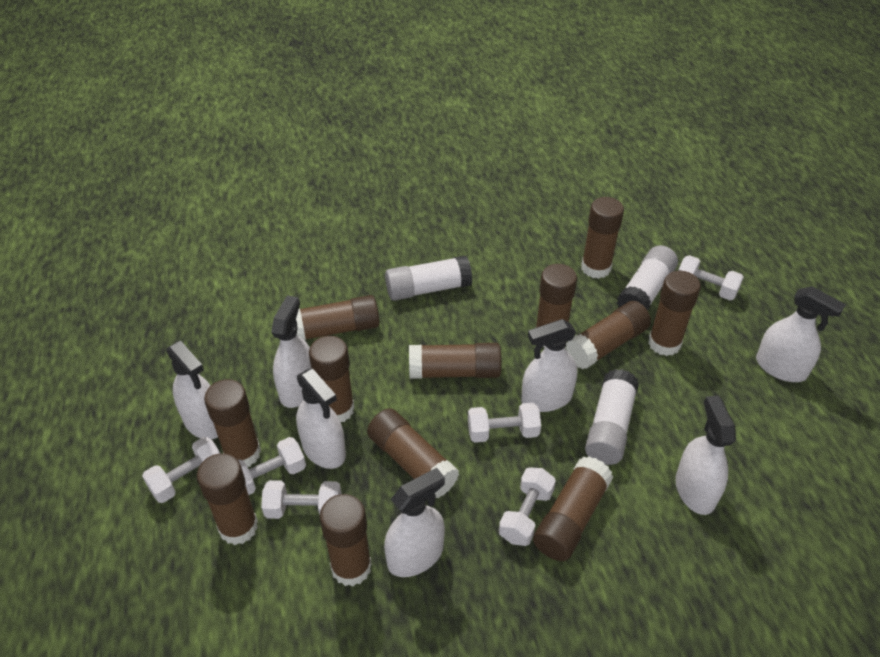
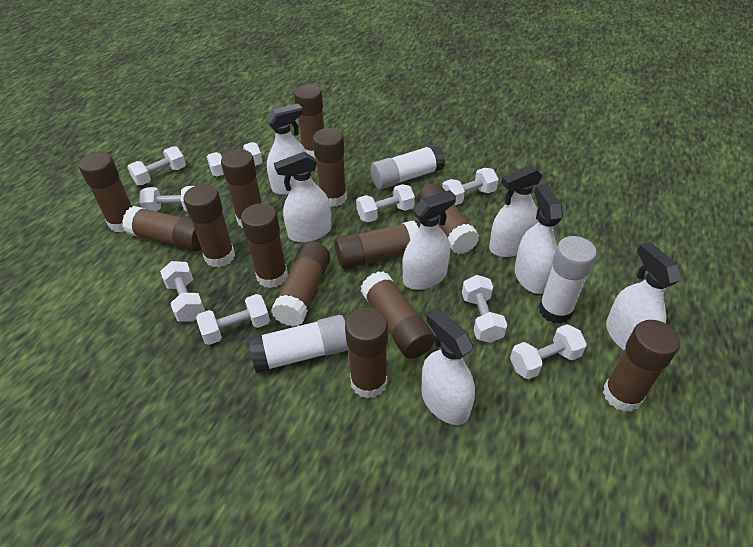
brown glue stick: [197,453,258,545] [204,379,261,467] [296,295,380,340] [309,336,355,422] [319,494,372,586] [367,408,459,498] [409,343,502,379] [533,456,613,561] [536,264,577,348] [566,301,651,369] [581,197,624,279] [648,271,701,356] = 12 -> [79,152,132,233] [122,206,201,251] [183,184,235,268] [221,149,262,228] [241,203,288,288] [271,241,330,327] [294,85,324,159] [313,128,347,207] [335,221,419,269] [345,307,388,399] [361,271,435,359] [417,183,479,254] [603,320,680,412] = 13
white dumbbell: [142,437,220,503] [238,437,306,495] [261,480,342,519] [468,403,541,443] [499,467,556,546] [678,255,744,300] = 6 -> [128,146,186,185] [139,186,194,212] [160,261,205,322] [196,294,270,345] [207,142,263,176] [356,184,415,222] [442,168,499,205] [462,275,507,343] [510,324,587,379] = 9

